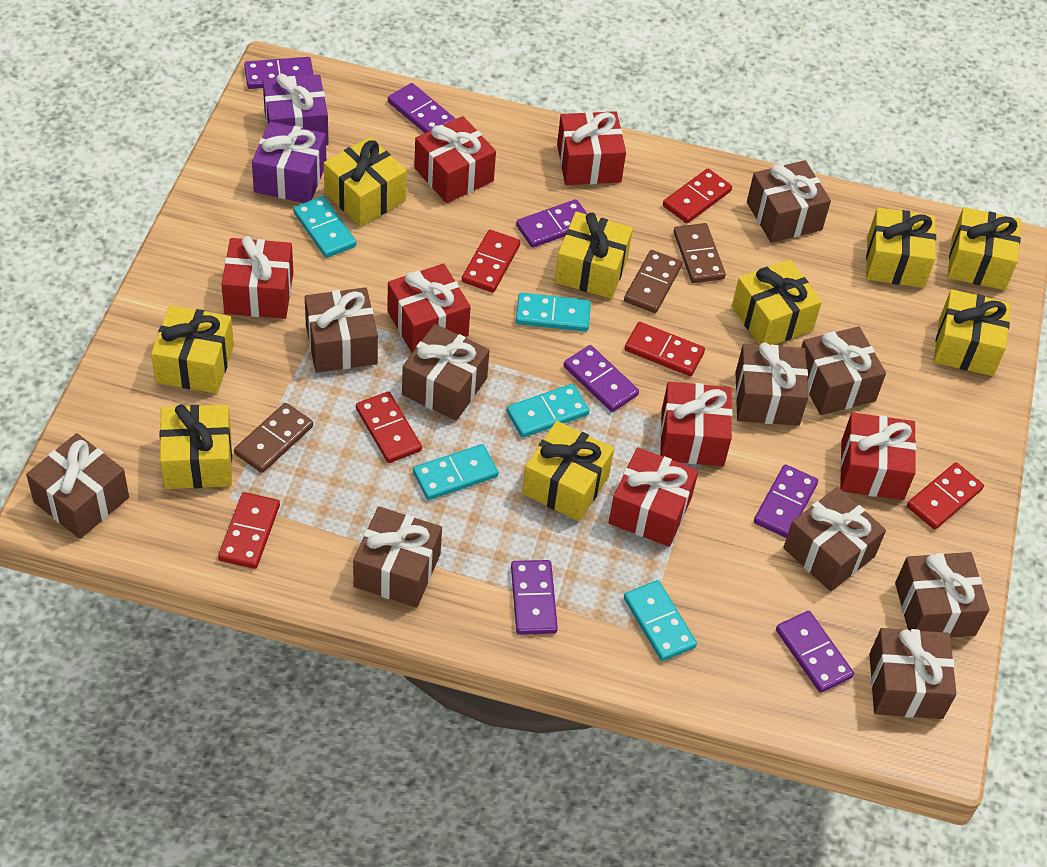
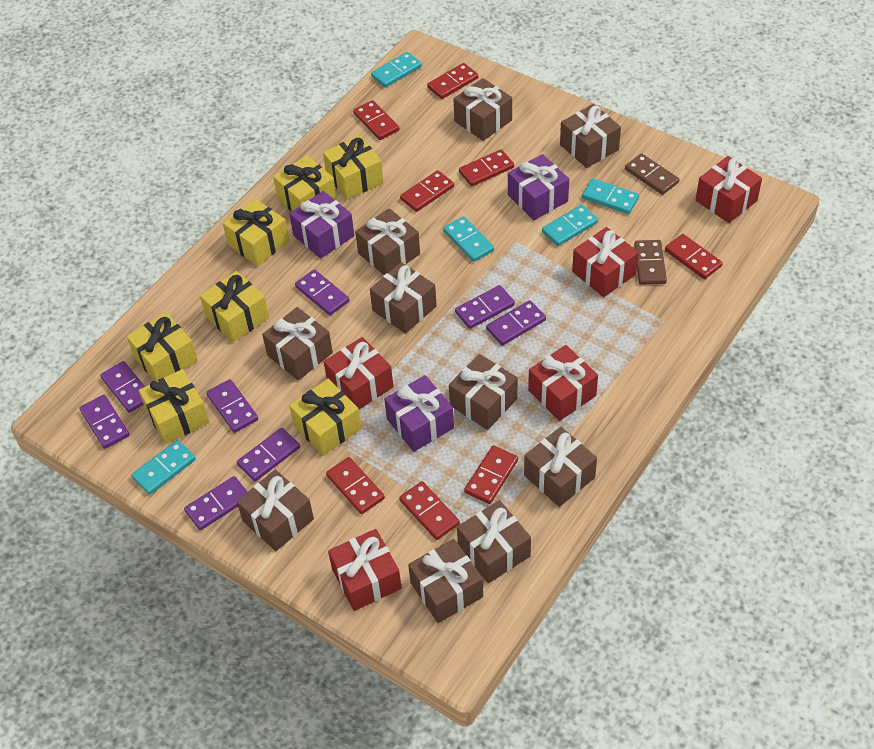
brown domino: [234,403,313,473] [624,250,682,313] [674,223,726,283] = 3 -> [625,153,680,195] [634,240,667,285] = 2
purple domino: [244,57,314,89] [388,83,455,133] [511,560,558,635] [516,199,587,248] [563,345,639,412] [754,464,818,538] [776,611,854,693] = 7 -> [79,395,130,449] [100,361,145,413] [184,476,247,530] [206,379,258,433] [237,428,300,482] [295,269,350,315] [455,285,515,329] [486,300,546,346] = 8
purple gift: [252,121,326,203] [263,74,329,145] = 2 -> [289,191,354,259] [384,375,454,452] [508,154,569,220] = 3
red domino: [218,492,280,569] [356,392,422,463] [462,230,520,293] [625,322,705,376] [663,168,732,223] [907,462,984,530] = 6 -> [326,457,385,514] [353,100,399,140] [399,481,460,540] [400,170,454,212] [427,63,478,99] [459,149,514,186] [464,445,518,504] [665,234,723,279] = 8
red gift: [221,236,293,319] [387,263,471,353] [414,116,496,203] [557,111,626,185] [609,447,698,547] [660,382,732,466] [840,412,916,500] = 7 -> [324,337,393,410] [328,529,402,611] [528,345,598,421] [572,227,639,297] [696,156,762,223] = 5
yellow gift: [151,305,234,394] [160,404,232,489] [324,137,407,227] [522,421,614,522] [555,212,633,299] [732,260,822,345] [866,207,936,288] [933,289,1011,376] [947,207,1021,290] = 9 -> [127,312,198,381] [139,369,209,444] [200,271,269,343] [223,198,289,266] [273,155,337,212] [289,379,361,456] [323,135,384,200] = 7

